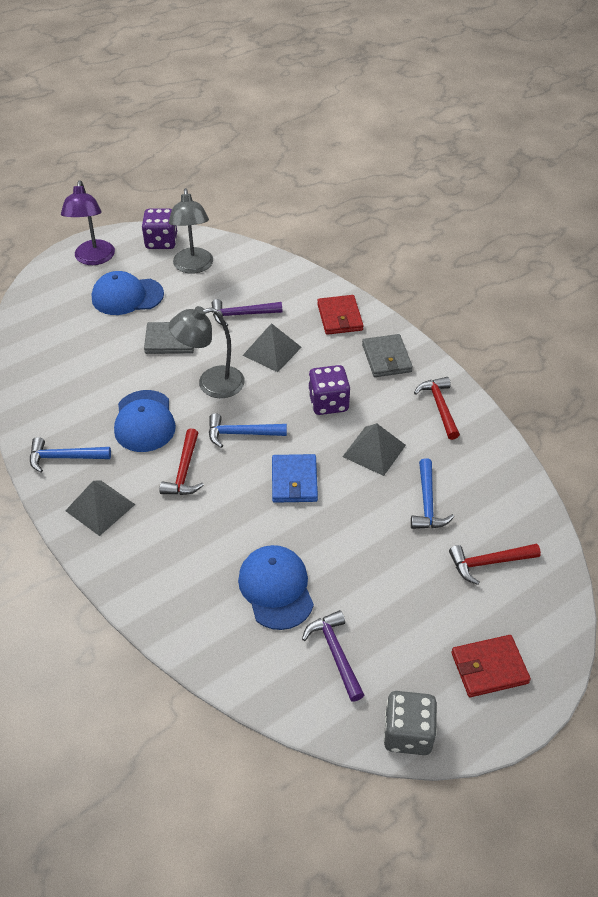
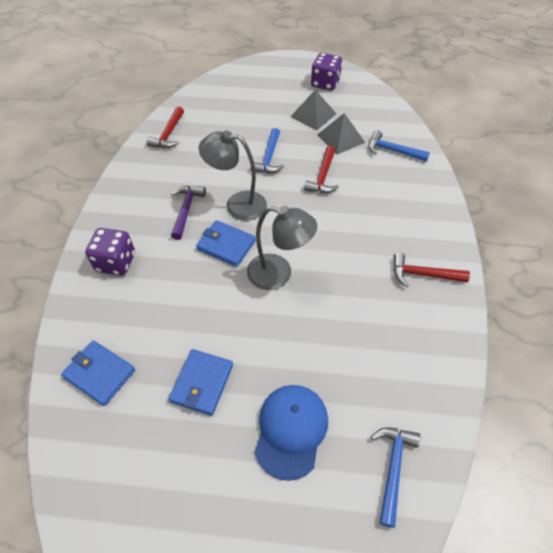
blue cap: [92,271,164,315] [114,390,176,452] [238,545,314,630] = 3 -> [255,385,328,481] = 1
blue wallet: [272,454,318,503] = 1 -> [61,340,135,406] [168,349,233,416] [196,220,256,267] = 3
grey dice: [383,691,437,755] = 1 -> none = 0
grey pyramid: [65,481,136,536] [242,323,302,372] [342,423,406,476] = 3 -> [290,90,336,130] [317,113,365,154] = 2
grey wallet: [144,322,194,354] [362,334,413,377] = 2 -> none = 0
purple hammer: [211,299,282,326] [302,610,364,702] = 2 -> [171,186,206,240] = 1
purple lamp: [61,180,115,265] = 1 -> none = 0
red wallet: [317,295,364,335] [451,635,531,697] = 2 -> none = 0

